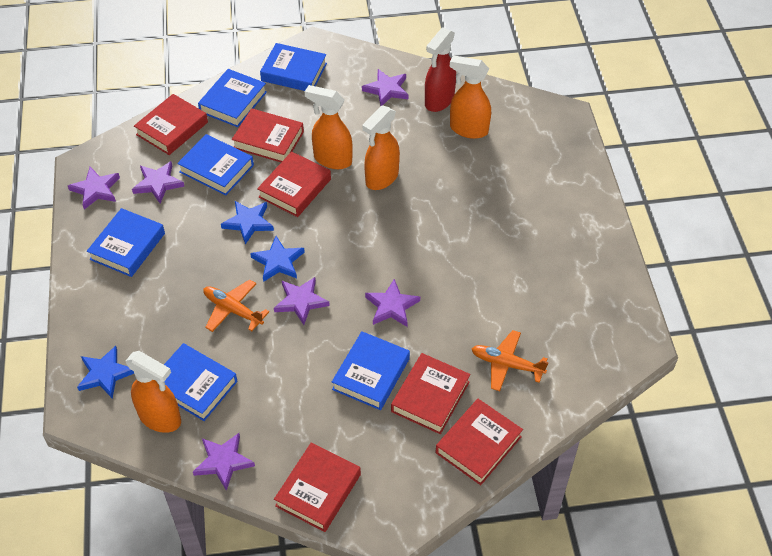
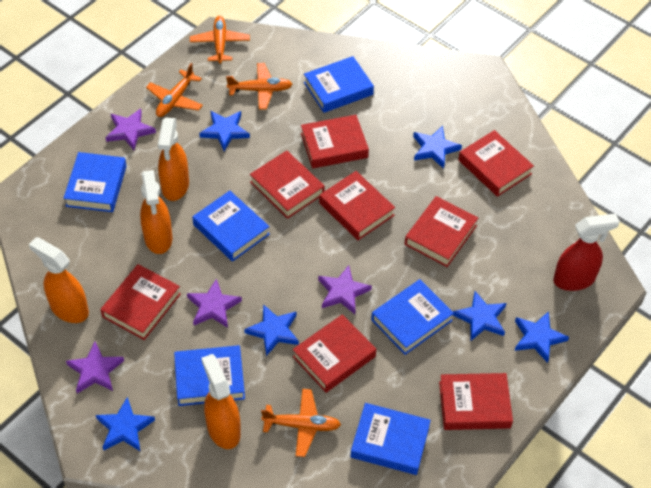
blue star: [77,346,134,399] [221,201,274,244] [250,236,305,282] = 3 -> [96,397,155,451] [199,111,250,151] [244,304,299,356] [413,126,462,169] [453,291,506,341] [515,311,569,363] = 6
orange plane: [203,279,269,332] [472,330,549,391] = 2 -> [146,63,203,117] [190,16,250,64] [226,63,293,110] [261,389,341,457] = 4
purple star: [68,167,120,210] [132,161,185,203] [193,433,255,491] [274,277,330,325] [362,69,408,106] [365,279,420,327] = 6 -> [66,342,124,393] [105,109,156,150] [187,279,242,328] [318,265,372,314] = 4
red book: [134,94,208,155] [232,108,304,162] [257,152,331,217] [274,443,361,532] [391,353,471,434] [436,399,523,485] = 6 -> [100,264,181,340] [250,150,325,219] [293,314,376,393] [301,115,369,169] [319,171,395,240] [405,196,478,267] [439,373,513,430] [458,130,534,197] = 8

